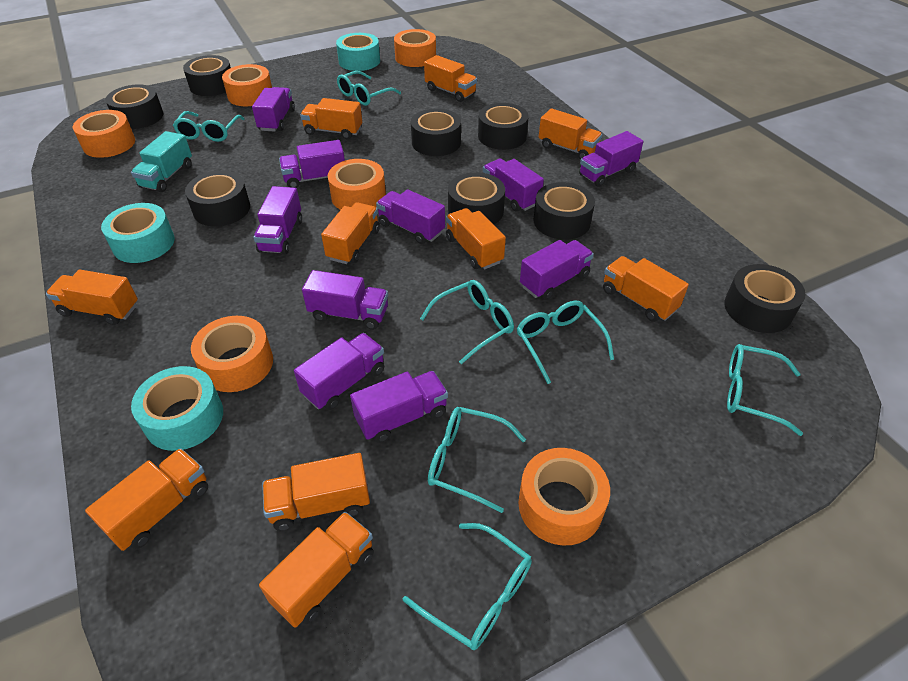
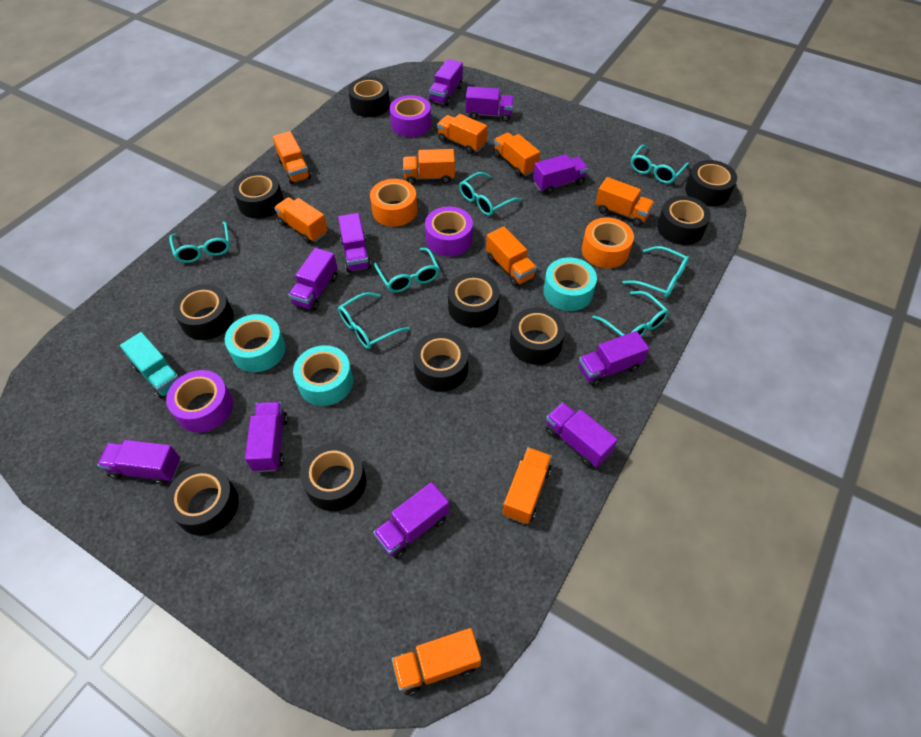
black tape: [105,84,163,129] [183,55,231,96] [185,171,250,226] [411,109,461,156] [448,172,505,225] [478,103,529,150] [533,182,595,240] [724,264,806,333] = 8 -> [165,465,239,536] [173,284,234,340] [233,171,284,219] [300,443,366,511] [348,77,390,117] [413,332,468,392] [448,273,500,328] [510,307,565,365] [657,196,711,245] [685,160,737,206] = 10
orange tape: [73,110,135,158] [191,316,273,392] [222,64,272,106] [328,159,386,210] [394,29,436,67] [518,448,610,545] = 6 -> [370,179,417,227] [582,218,634,268] = 2
orange truck: [46,270,138,325] [85,448,208,551] [259,512,374,628] [262,453,370,531] [300,98,362,139] [321,202,380,264] [424,55,477,102] [446,208,506,270] [539,108,602,160] [603,256,689,322] = 10 -> [273,131,311,184] [274,197,328,243] [392,628,481,695] [403,149,455,185] [437,114,487,154] [486,226,537,287] [494,133,540,176] [503,447,552,524] [596,177,655,226] = 9
purple tape: none = 0 -> [166,370,233,433] [389,95,431,137] [425,206,473,257] = 3

